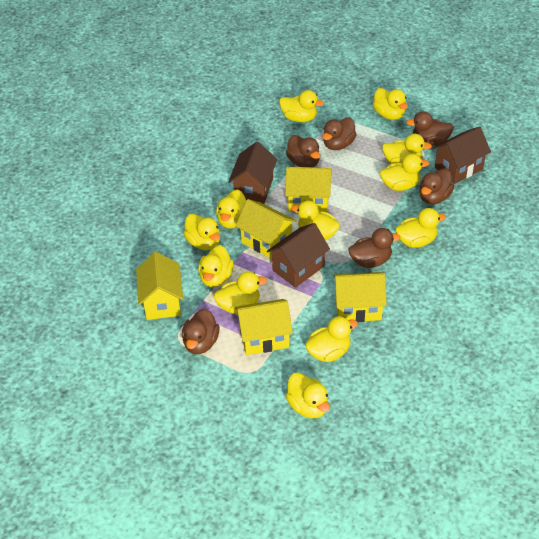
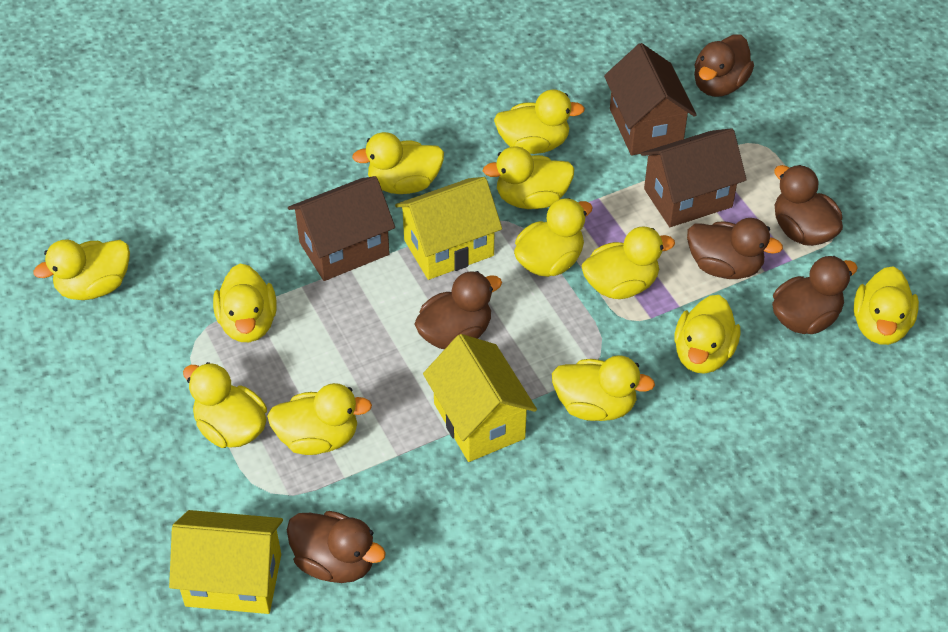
yellow house: [136,252,183,320] [235,199,297,259] [235,299,293,355] [285,167,332,212] [333,272,387,322] = 5 -> [169,510,283,614] [395,177,502,280] [423,334,537,462] = 3

